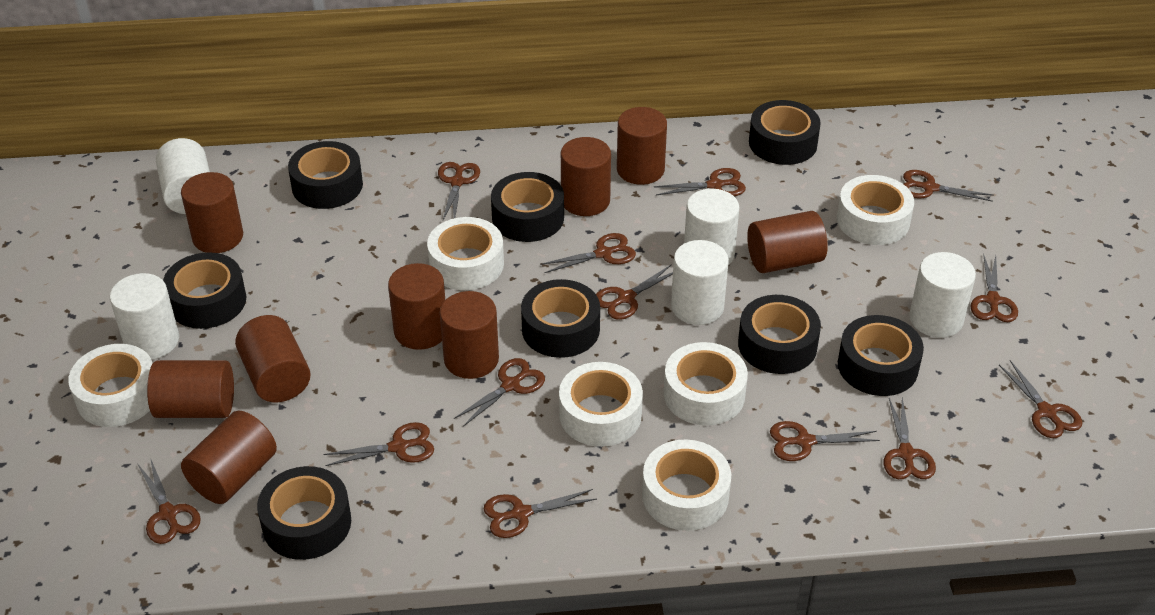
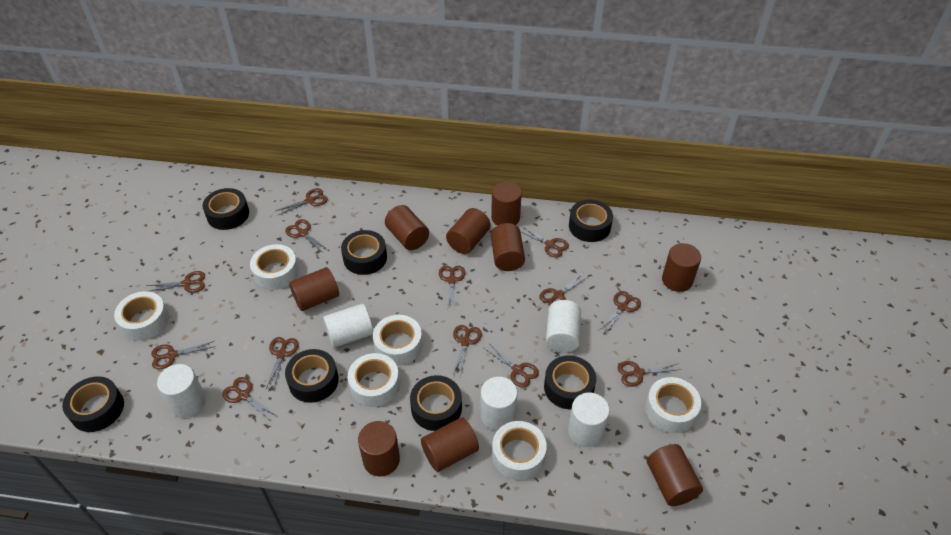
black tape: [163,252,246,329] [257,466,351,560] [288,141,363,209] [491,172,564,242] [521,279,600,358] [738,295,821,374] [749,100,821,165] [838,315,924,396] = 8 -> [62,376,124,432] [202,188,249,230] [285,349,339,403] [341,230,387,275] [410,375,462,431] [544,355,596,410] [569,200,613,242] = 7

